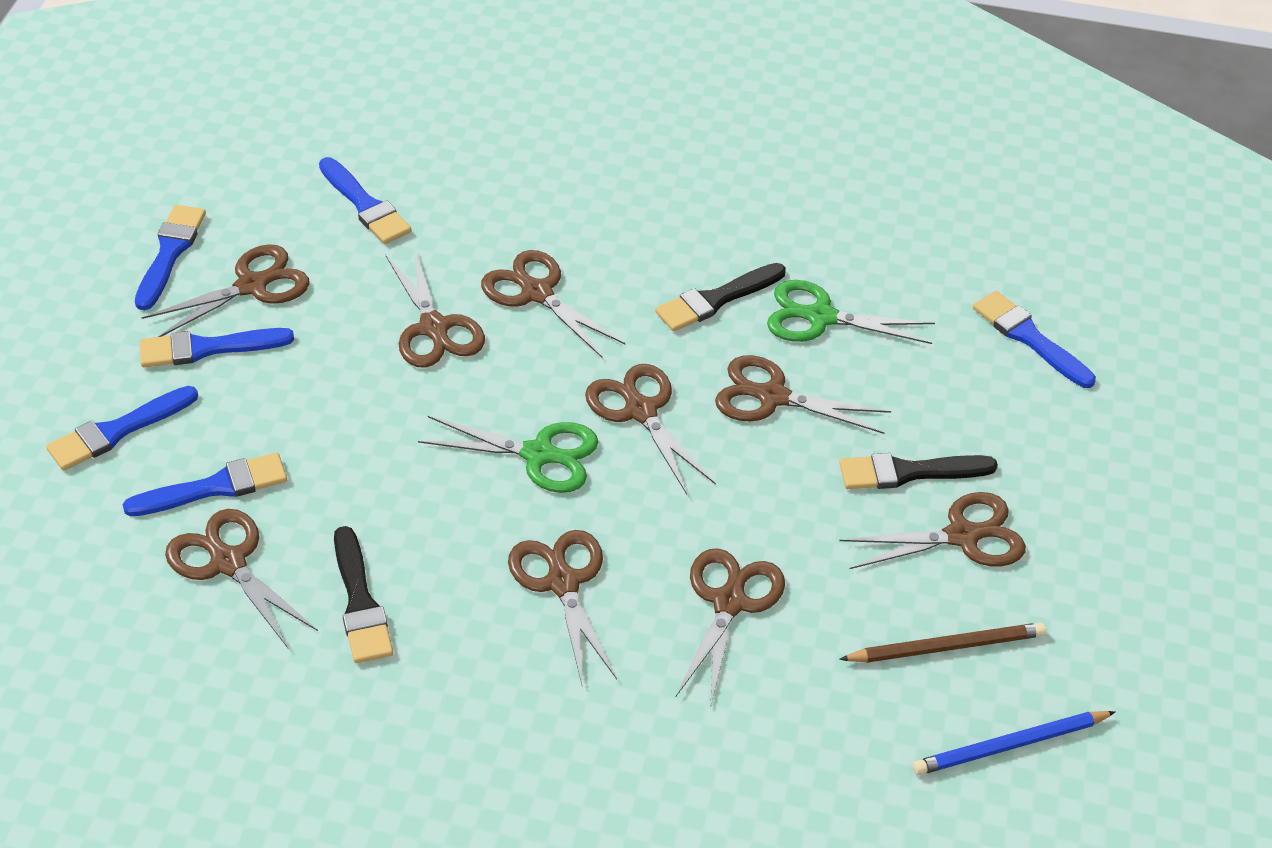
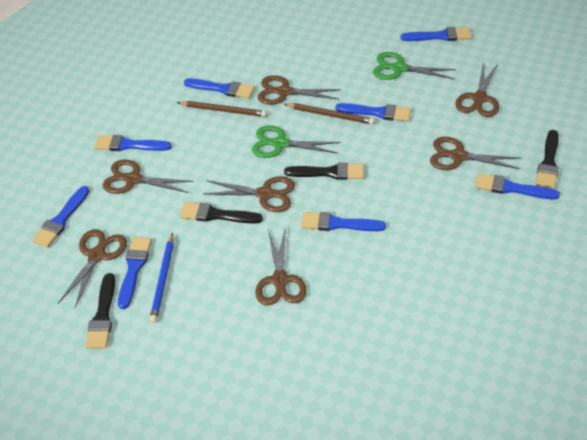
black brush: [334,526,393,663] [655,263,786,331] [839,453,998,489] = 3 -> [85,273,115,349] [180,202,263,224] [284,162,364,180] [536,130,559,188] = 4
blue brush: [46,386,198,471] [123,452,287,516] [135,205,206,310] [140,328,294,368] [319,157,411,244] [973,291,1096,388] = 6 -> [32,186,89,247] [94,135,172,151] [118,237,152,309] [184,78,255,99] [301,212,386,231] [335,103,411,122] [401,27,471,41] [475,173,560,199] = 8
brown pencil: [839,622,1046,663] = 1 -> [177,101,267,117] [284,103,375,125] = 2
brown scissors: [142,244,310,337] [165,509,318,648] [386,246,485,368] [481,250,625,358] [508,530,617,684] [585,364,716,495] [676,548,785,709] [715,355,891,434] [839,492,1026,569] = 9 -> [58,229,127,308] [103,159,194,194] [203,176,295,212] [255,226,307,306] [258,75,341,105] [430,137,521,170] [455,62,499,117] = 7

